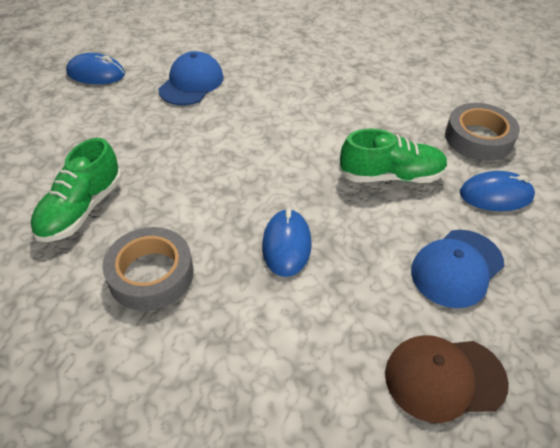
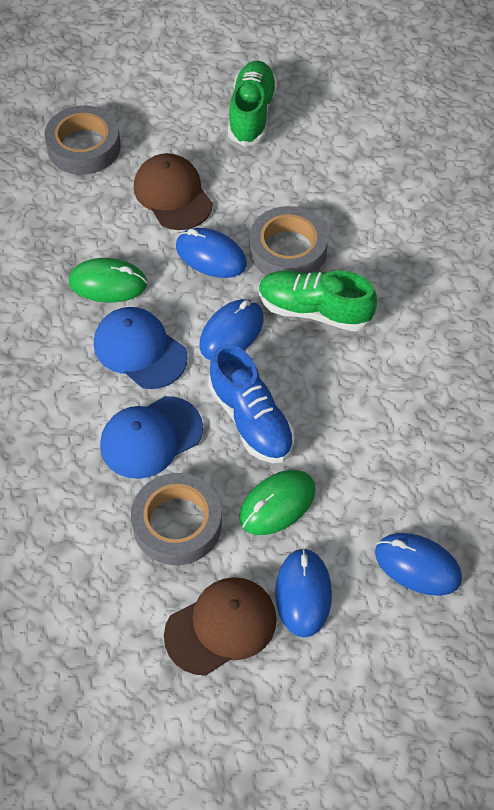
blue mouse: [66,53,125,84] [262,208,312,277] [460,171,535,211] = 3 -> [176,228,247,278] [200,299,263,360] [275,548,332,637] [375,533,462,596] = 4
blue shoe: none = 0 -> [208,344,294,463] = 1
brown cap: [385,335,509,423] = 1 -> [134,153,213,230] [164,577,277,676] = 2
green mouse: none = 0 -> [69,258,147,302] [239,470,316,535] = 2
grey tape: [102,227,194,311] [445,103,520,161] = 2 -> [44,105,121,175] [131,473,222,565] [250,206,328,275] = 3

